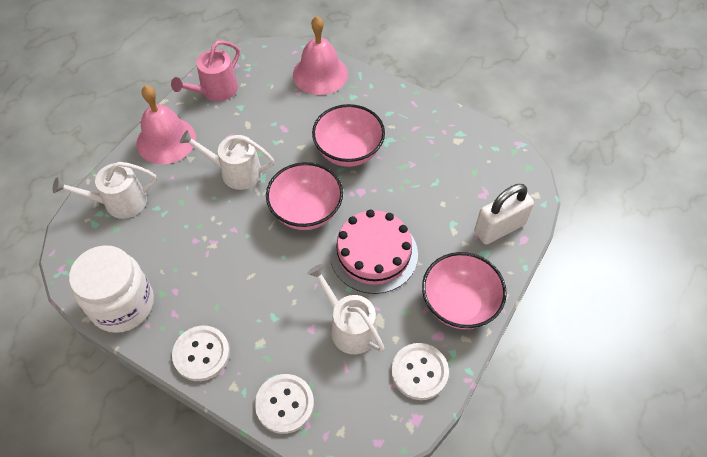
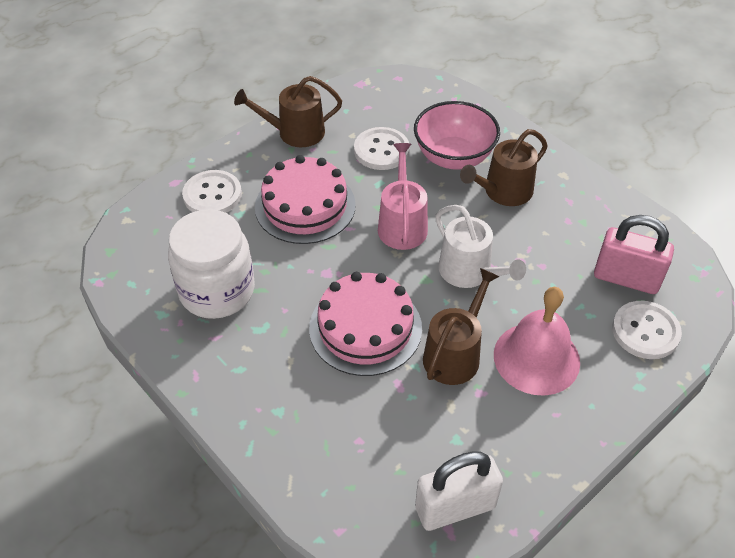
brown watering can: none = 0 -> [234,76,342,147] [423,268,500,385] [460,129,548,206] = 3
pink bell: [136,85,196,164] [293,16,348,95] = 2 -> [494,287,580,396] = 1
pink bowl: [266,162,343,230] [312,104,385,167] [422,252,507,329] = 3 -> [414,101,500,170] = 1
pink cake: [330,210,418,294] = 1 -> [255,155,356,244] [309,272,422,376] = 2
pink padlock: none = 0 -> [594,215,674,294] = 1
white watering can: [53,162,157,219] [180,130,274,190] [307,264,385,354] = 3 -> [435,205,526,288] = 1

